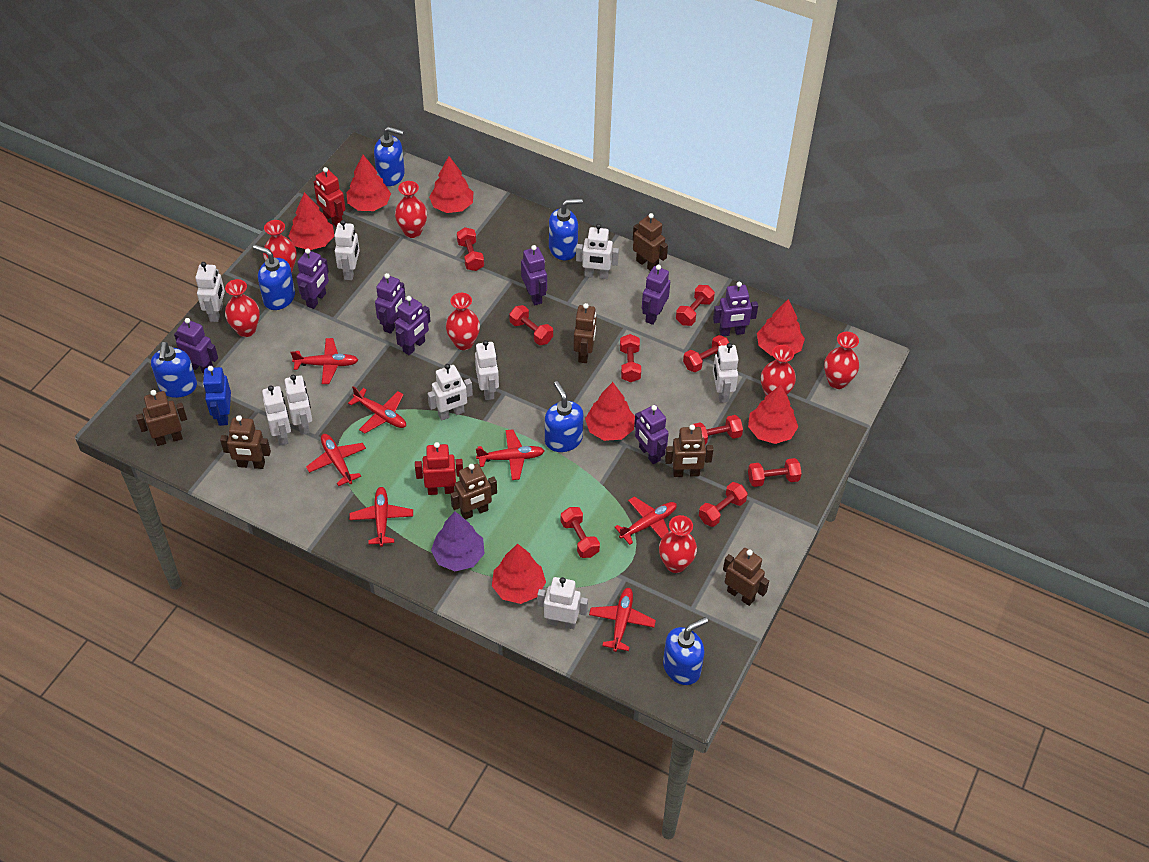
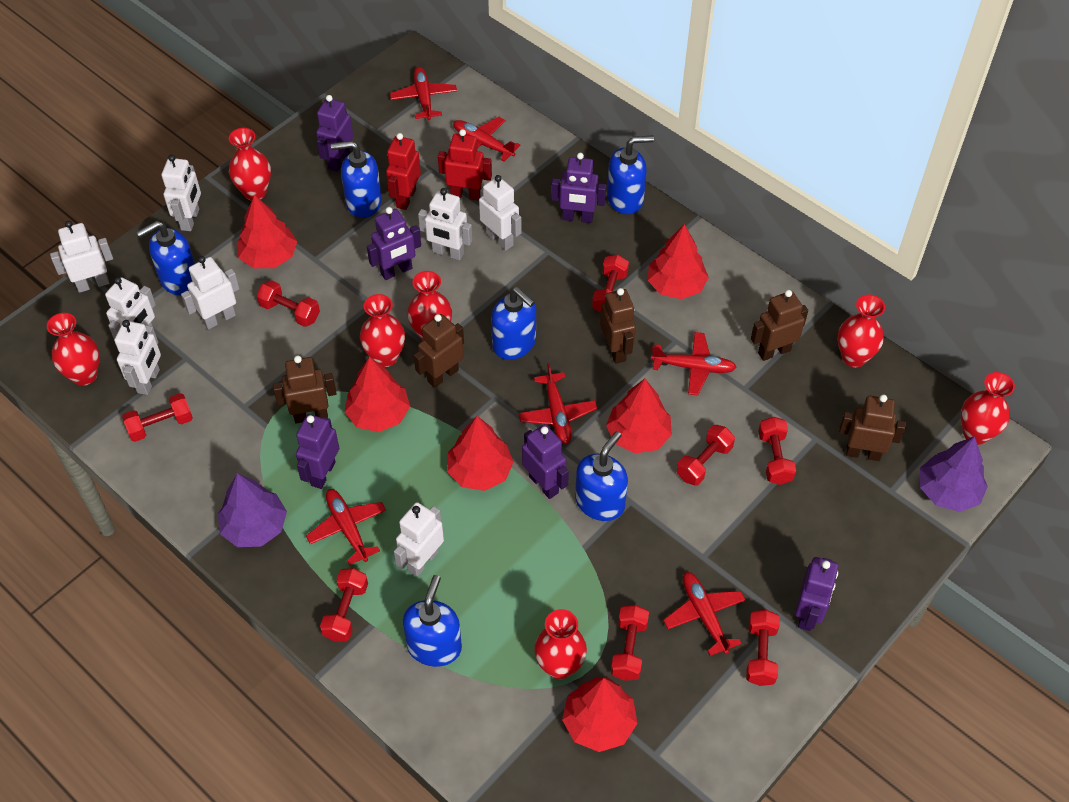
blue robot: [203,366,231,426] = 1 -> none = 0
brown robot: [136,390,187,446] [220,415,271,469] [451,464,497,520] [573,303,596,363] [633,213,668,271] [665,424,713,477] [723,548,769,606] = 7 -> [273,356,337,423] [414,314,464,388] [600,288,636,364] [751,290,808,361] [839,395,906,461] = 5
purple robot: [174,318,218,373] [296,248,329,309] [375,273,405,334] [395,296,430,355] [521,245,547,305] [634,405,669,464] [642,265,670,325] [713,282,758,336] = 8 -> [296,414,339,489] [316,95,353,172] [367,207,421,280] [522,424,569,499] [551,153,606,223] [795,557,838,631] = 6
purple tree: [431,511,485,571] = 1 -> [218,473,287,547] [920,436,988,512] = 2
red dumbbell: [457,227,484,271] [509,305,553,345] [561,507,600,558] [620,334,641,382] [676,285,715,326] [683,335,729,372] [693,415,743,445] [699,482,748,527] [748,458,802,487] = 9 -> [122,393,193,442] [257,280,320,327] [320,568,368,642] [592,254,629,313] [611,605,649,681] [677,425,735,486] [746,610,780,686] [758,417,796,485] = 8
red plane: [291,338,358,384] [306,434,366,486] [348,386,406,433] [349,487,413,547] [476,429,544,480] [589,588,656,652] [615,496,677,545] = 7 -> [306,489,386,565] [390,67,457,120] [453,117,520,162] [518,363,597,444] [651,332,737,396] [663,572,746,656] = 6
red tree: [288,192,334,250] [346,155,391,211] [429,156,474,213] [492,544,546,604] [585,382,635,441] [748,385,798,444] [757,299,805,356] = 7 -> [237,195,297,268] [345,357,410,432] [447,416,514,491] [562,677,637,752] [606,379,672,453] [648,224,709,299] = 6
white robot: [195,262,225,322] [262,385,291,446] [285,375,312,435] [334,220,360,280] [427,364,473,421] [475,340,499,400] [537,577,588,629] [576,224,619,279] [713,343,738,403] = 9 -> [50,221,113,293] [105,277,156,340] [114,320,161,395] [162,155,201,231] [181,256,240,329] [394,502,444,577] [418,188,472,260] [479,175,522,251] = 8

